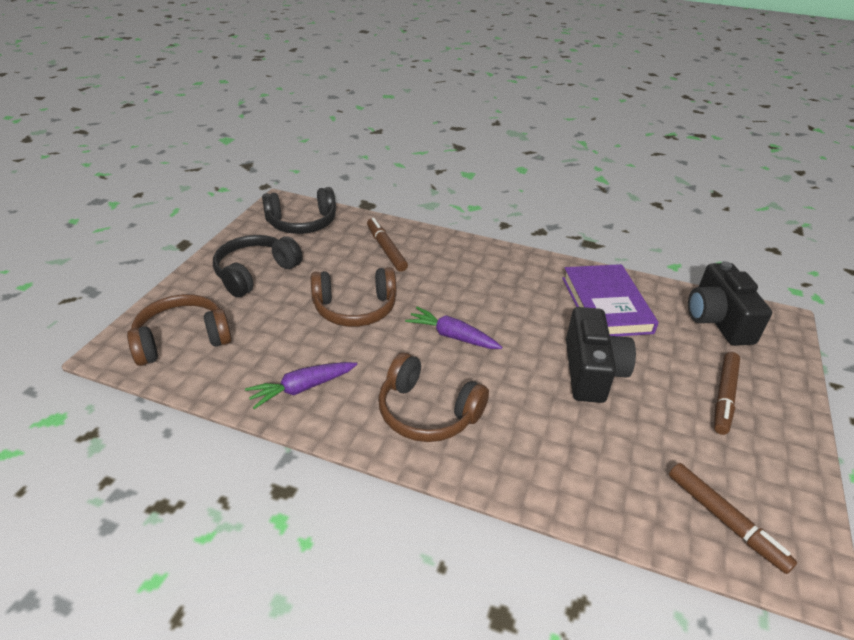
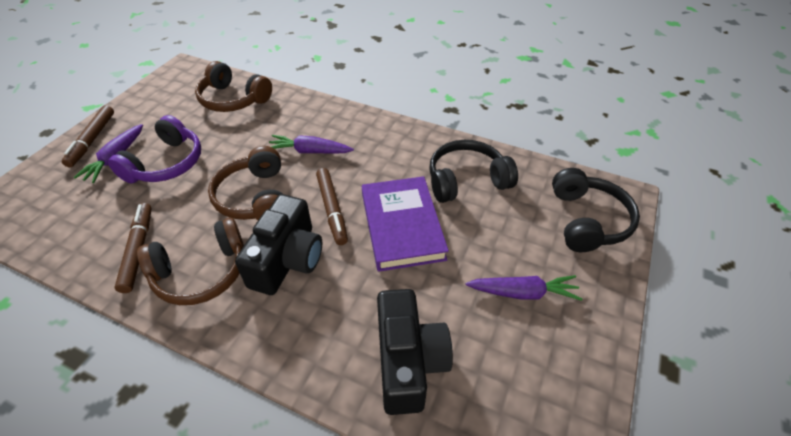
purple carrot: [245,362,357,409] [405,307,503,349] = 2 -> [73,124,143,183] [269,135,354,153] [466,275,582,301] = 3
purple headphones: none = 0 -> [108,115,201,183] = 1

